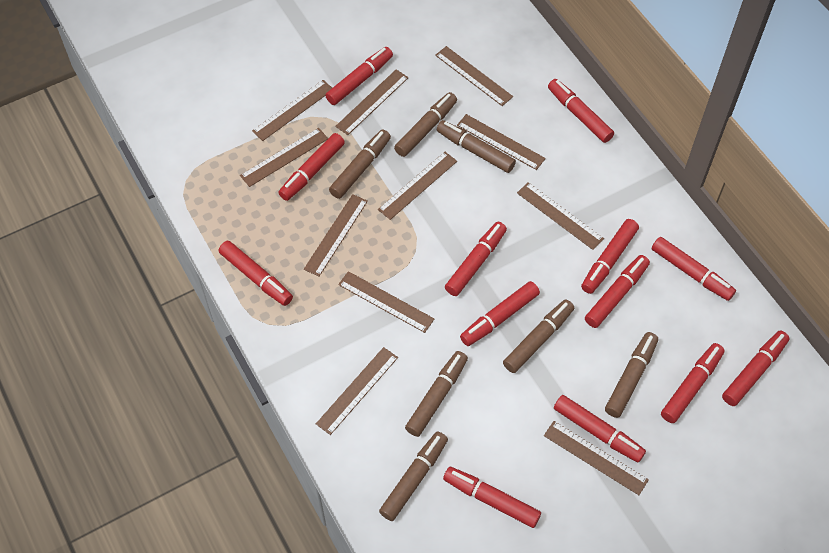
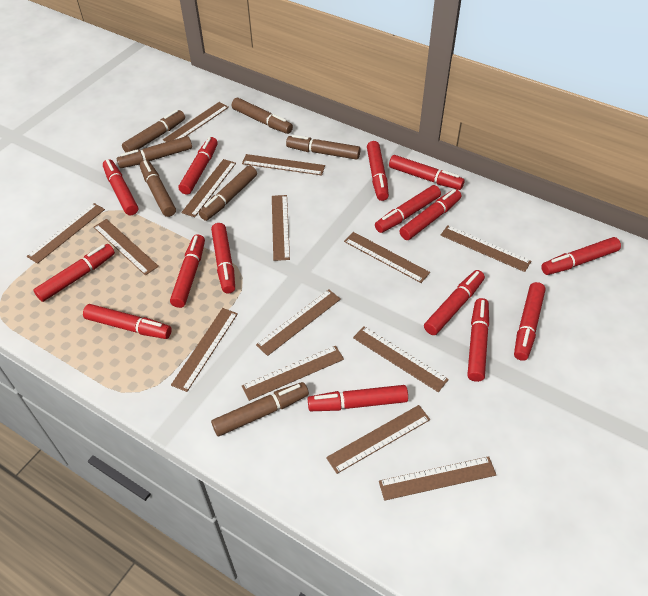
brown ruler: [240,128,328,187] [252,80,332,141] [304,194,368,276] [316,347,398,435] [335,69,408,135] [338,271,434,333] [378,152,457,220] [435,46,513,106] [457,114,546,170] [517,182,604,250] [544,421,649,495] = 11 -> [27,203,105,264] [93,219,159,275] [163,102,229,142] [171,308,238,392] [181,159,236,217] [242,154,325,175] [242,346,344,401] [256,289,341,356] [272,195,290,261] [326,405,430,474] [344,232,430,283] [353,326,449,392] [379,456,496,501] [440,225,532,272] = 14
red marker: [219,241,293,306] [278,133,345,201] [325,47,393,105] [443,467,541,528] [445,222,507,296] [460,281,540,346] [548,79,614,143] [554,395,646,463] [581,219,639,294] [585,255,650,328] [652,237,736,301] [661,343,725,423] [722,331,790,406] = 13 -> [33,244,115,302] [83,304,172,339] [103,159,138,215] [170,234,205,308] [179,137,218,195] [211,223,235,294] [308,385,408,411] [367,141,389,201] [375,185,441,233] [389,155,465,190] [400,189,461,240] [424,270,485,335] [467,298,489,382] [514,282,546,361] [541,237,621,275] = 15

